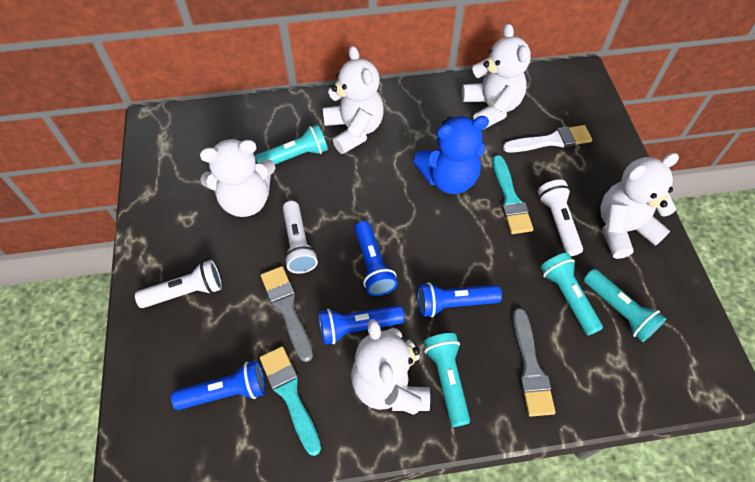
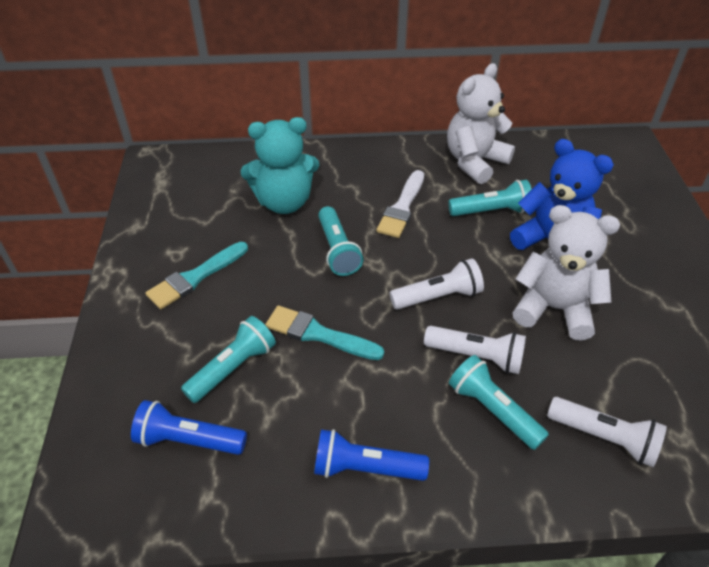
blue flashlight: [171,361,265,410] [319,305,404,345] [354,221,398,296] [417,282,502,317] = 4 -> [131,400,247,455] [314,429,429,481] = 2
grey brush: [261,266,313,362] [512,308,556,417] = 2 -> none = 0
turquoise teddy bear: none = 0 -> [240,117,319,214] = 1
white teddy bear: [200,139,275,217] [323,46,384,154] [351,319,430,415] [462,24,531,130] [600,153,679,259] = 5 -> [447,63,515,184] [513,205,620,340] = 2

